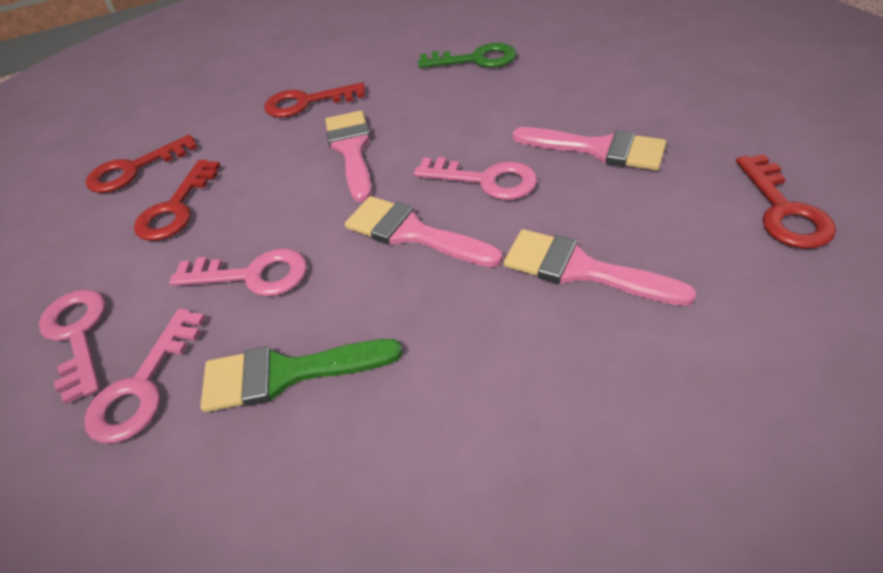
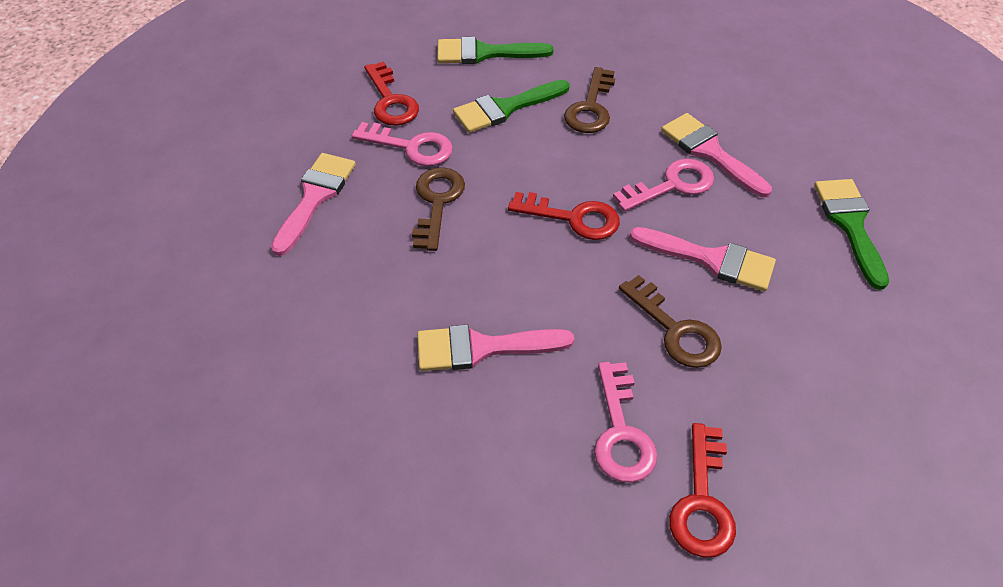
brown key: none = 0 -> [412,167,465,251] [564,67,615,133] [619,275,722,368] = 3
green brush: [200,339,402,412] = 1 -> [437,37,553,64] [453,80,570,133] [814,179,889,290] = 3
green key: [418,43,516,68] = 1 -> none = 0
pink key: [39,289,106,404] [84,309,206,443] [169,248,307,296] [414,157,537,200] = 4 -> [352,122,453,166] [594,362,657,482] [613,159,714,212] = 3
red key: [86,134,198,193] [134,160,221,241] [264,82,365,118] [736,154,836,249] = 4 -> [364,61,419,126] [508,192,620,240] [669,423,736,558] = 3

